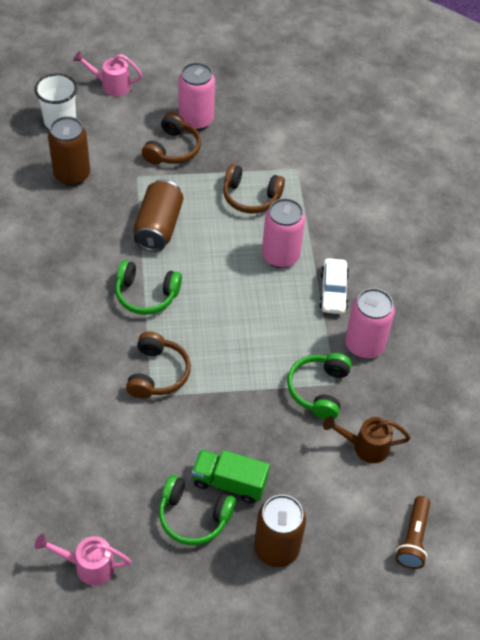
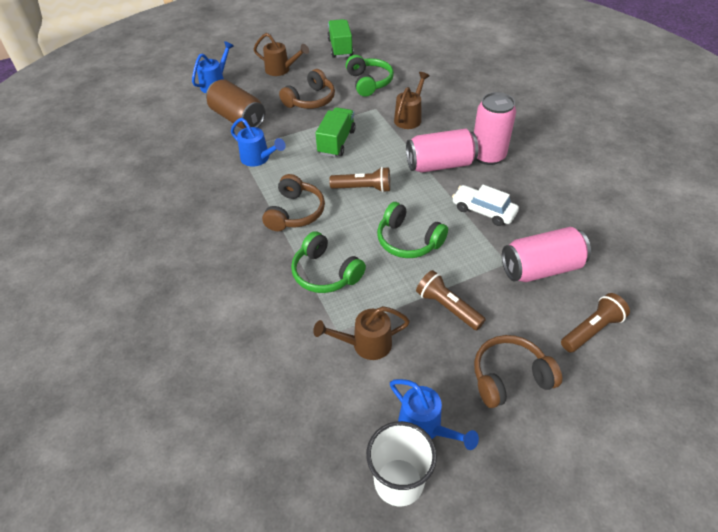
blue watering can: none = 0 -> [192,41,234,93] [231,118,286,167] [390,379,479,450] = 3
brown can: [48,116,90,186] [133,180,183,252] [254,495,306,567] = 3 -> [206,79,265,129] = 1
brown flashlight: [396,496,430,569] = 1 -> [329,167,390,192] [416,270,486,330] [561,293,630,353] = 3
brown watering can: [323,416,411,463] = 1 -> [254,33,309,76] [313,306,410,360] [394,72,430,129] = 3
green truck: [192,449,270,503] = 1 -> [316,107,356,157] [327,19,354,58] = 2
pink watering can: [35,534,131,586] [73,51,143,97] = 2 -> none = 0

